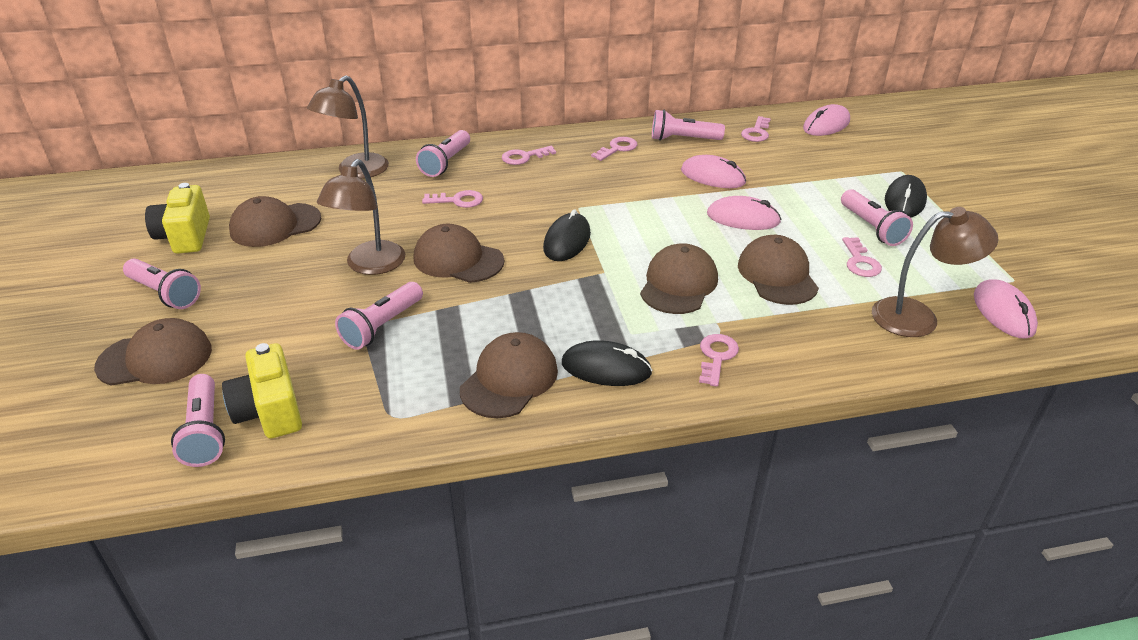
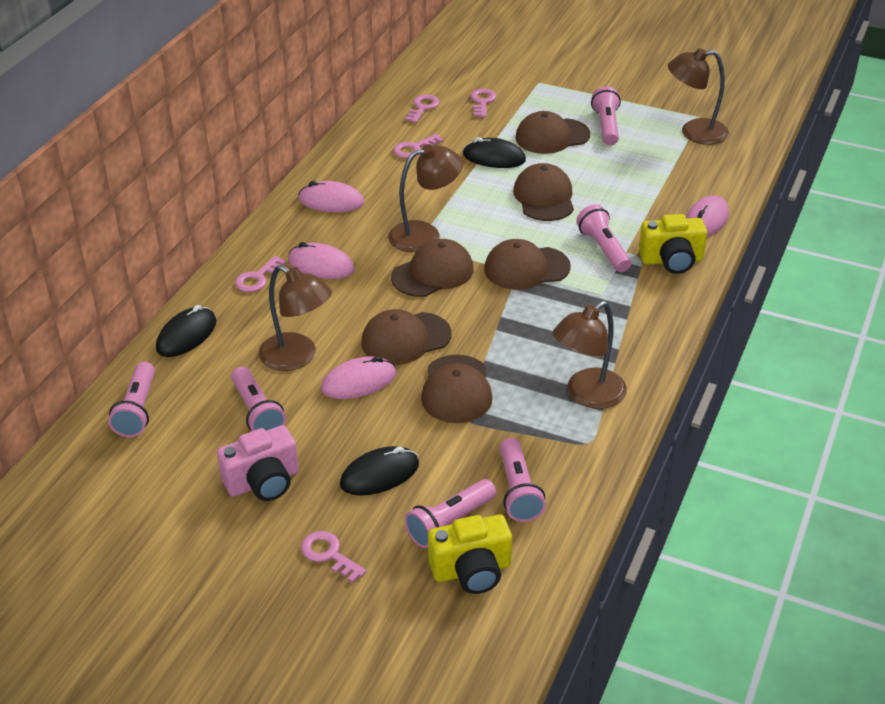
brown lamp: [307,75,389,179] [317,159,405,275] [872,207,998,337] = 3 -> [259,265,332,371] [388,144,463,252] [552,301,627,409] [668,48,729,145] = 4
pink camera: none = 0 -> [217,425,299,501] = 1
pink key: [422,190,483,208] [502,146,556,165] [591,137,637,161] [699,334,739,387] [741,116,771,142] [842,237,882,277] = 6 -> [235,256,286,292] [301,531,366,583] [393,134,443,158] [405,95,439,123] [470,89,496,117] = 5

